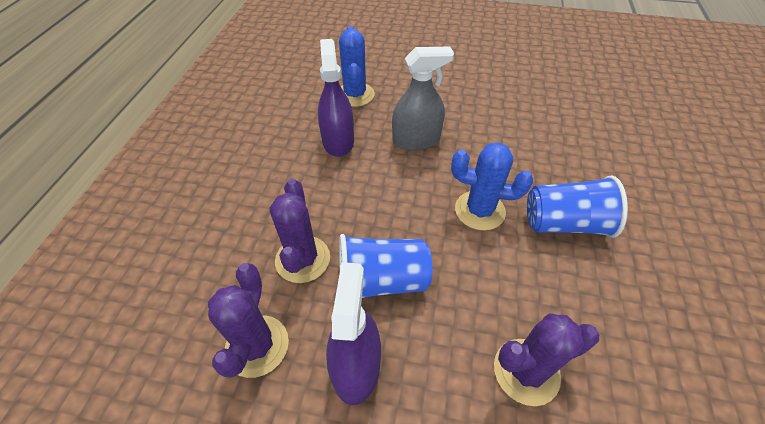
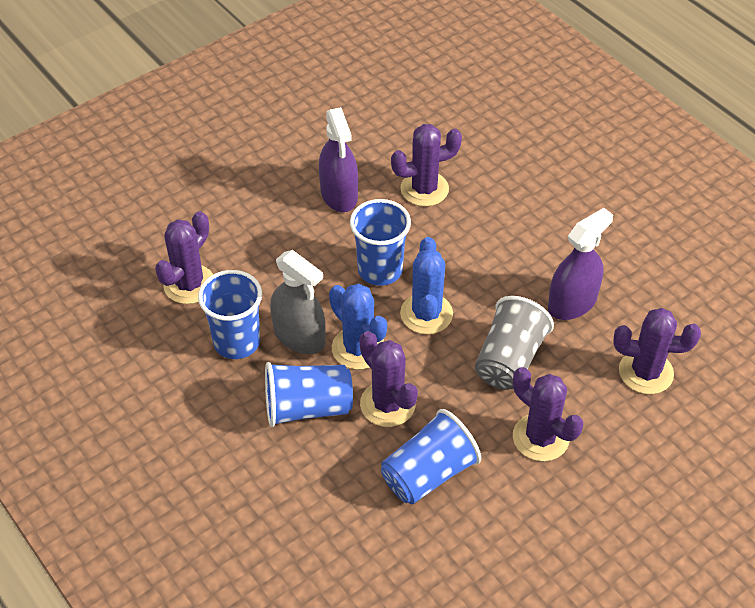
blue cup: [339,234,433,298] [527,176,628,238] = 2 -> [198,270,262,359] [265,362,353,427] [350,199,411,286] [381,409,481,504] = 4
grey cup: none = 0 -> [475,296,554,390] = 1
purple cactus: [208,263,289,378] [269,179,330,283] [494,313,599,406] = 3 -> [155,211,213,304] [359,331,418,427] [391,124,462,206] [513,367,583,461] [613,308,701,394] = 5

